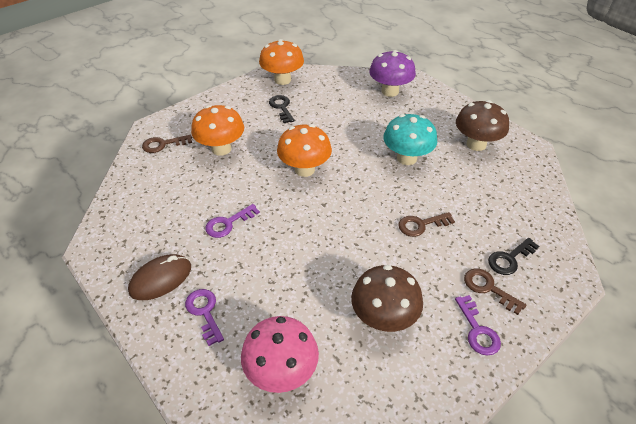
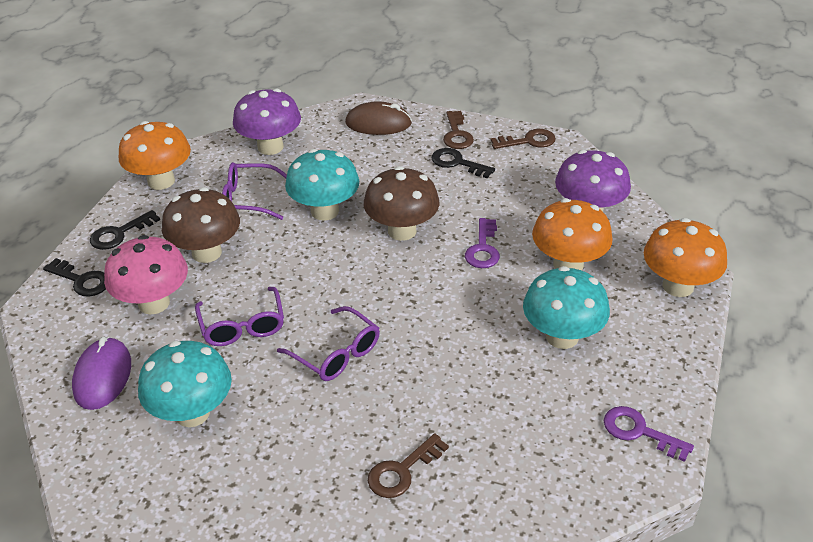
black key: [269,95,294,123] [488,238,539,275] = 2 -> [43,258,106,297] [90,210,160,250] [431,148,495,179] = 3
purple glasses: none = 0 -> [195,287,284,346] [222,162,287,220] [277,306,380,381] = 3
purple key: [185,289,224,346] [205,204,260,238] [455,295,501,356] = 3 -> [465,218,500,268] [604,406,694,462] = 2
purple mouse: none = 0 -> [72,337,131,410] = 1
purple mushroom: [369,50,416,97] = 1 -> [233,89,301,155] [555,150,631,212] = 2
turquoise mushroom: [383,114,437,165] = 1 -> [138,341,232,427] [285,149,359,221] [523,266,610,349] = 3

